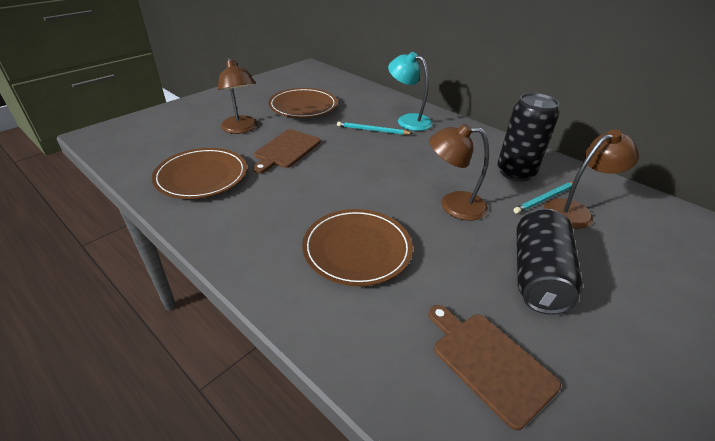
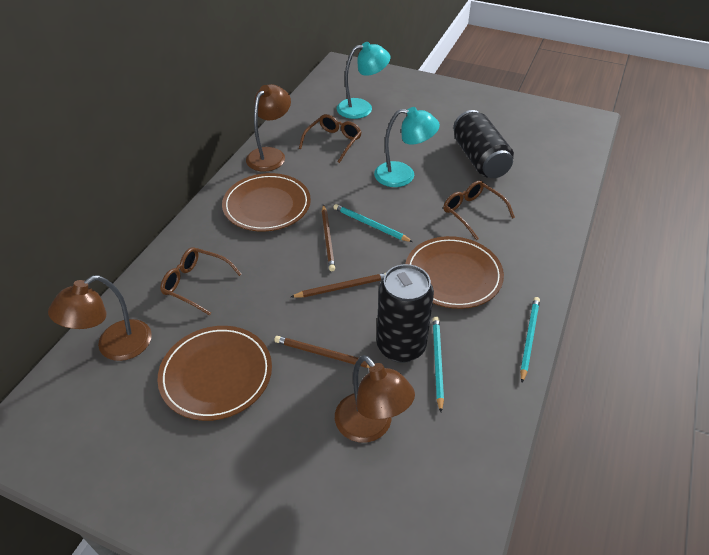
brown cutting board: [253,129,321,173] [428,305,561,430] = 2 -> none = 0
brown glasses: none = 0 -> [160,247,241,315] [299,114,362,163] [443,181,515,240] = 3
brown pencil: none = 0 -> [274,336,369,368] [291,273,386,298] [322,204,335,271] = 3
turquoise lamp: [388,52,433,131] = 1 -> [336,42,390,119] [374,107,440,187] = 2
turquoise pencil: [337,121,413,135] [513,182,573,214] = 2 -> [333,204,413,242] [432,317,444,412] [520,297,540,382] = 3

